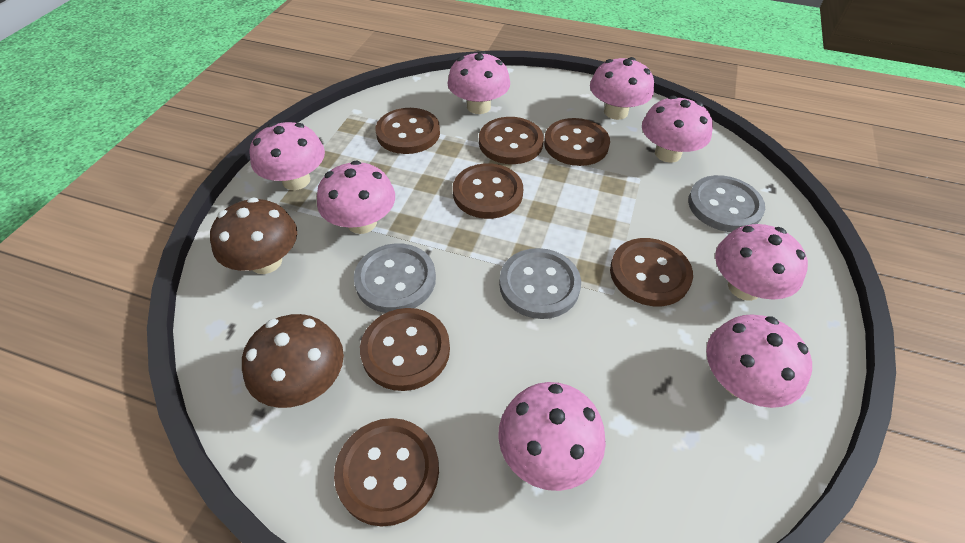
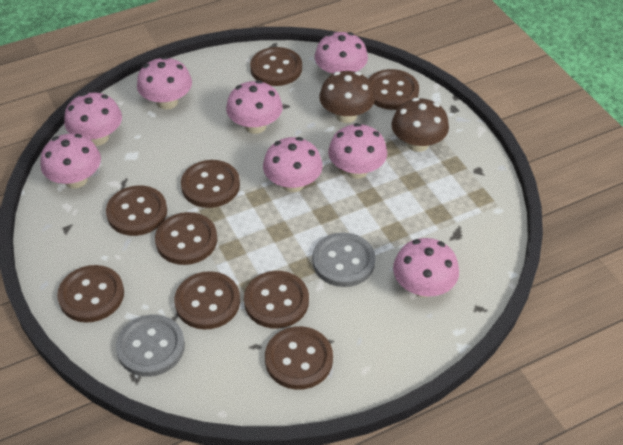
brown button: [334,418,439,527] [360,308,450,391] [376,108,440,154] [453,163,523,219] [479,117,544,164] [544,118,610,166] [610,238,693,306] = 7 -> [57,265,124,323] [106,185,167,236] [155,212,217,265] [174,271,240,330] [181,160,240,208] [244,271,309,329] [250,47,302,86] [265,326,333,390] [368,69,419,110] = 9
grey button: [354,243,436,313] [499,248,581,319] [688,175,765,232] = 3 -> [116,315,185,377] [313,232,375,287] = 2

